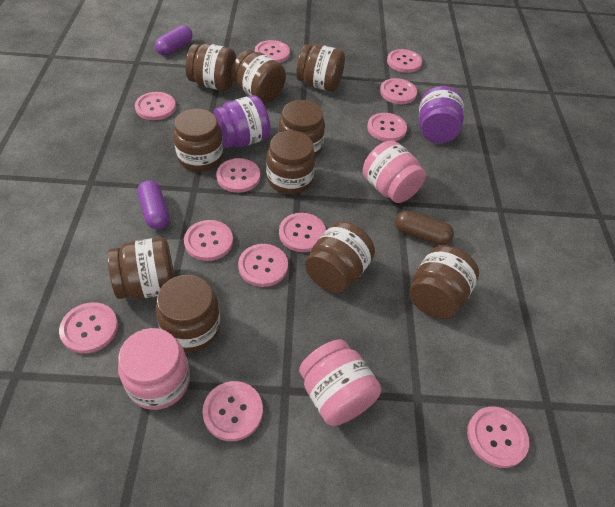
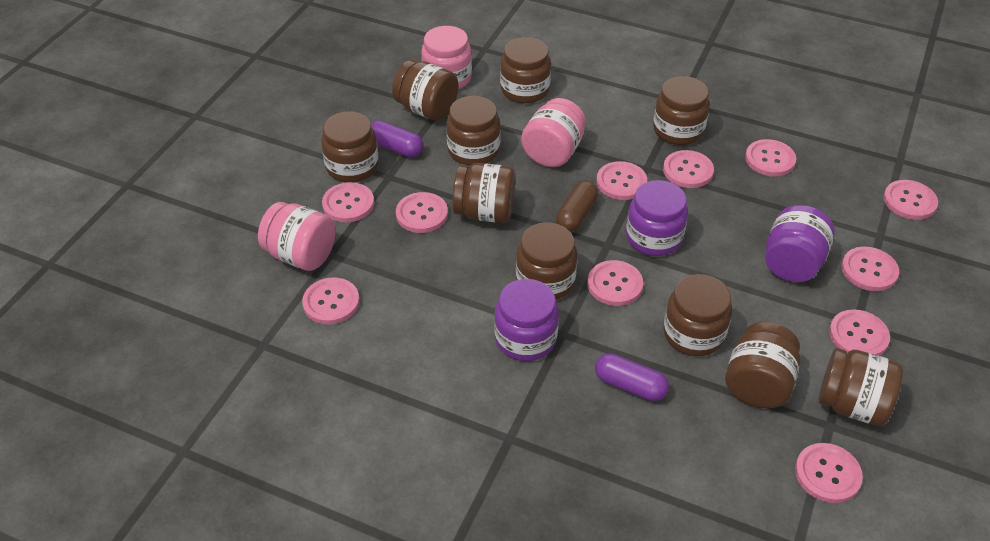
pink button: [59,302,118,353] [135,92,176,120] [184,220,233,261] [202,381,263,441] [216,158,260,193] [238,244,288,287] [255,40,290,63] [279,213,326,252] [367,113,407,142] [380,78,417,104] [387,49,422,73] [467,406,529,468] = 12 -> [302,277,360,325] [322,182,374,222] [396,192,448,233] [587,260,643,306] [596,161,647,200] [663,150,714,188] [745,139,796,177] [795,443,863,503] [829,309,890,356] [841,247,899,291] [883,180,938,220] = 11
purple jar: [213,95,270,148] [419,86,464,143] = 2 -> [494,279,559,361] [626,180,688,256] [765,205,835,282] = 3

